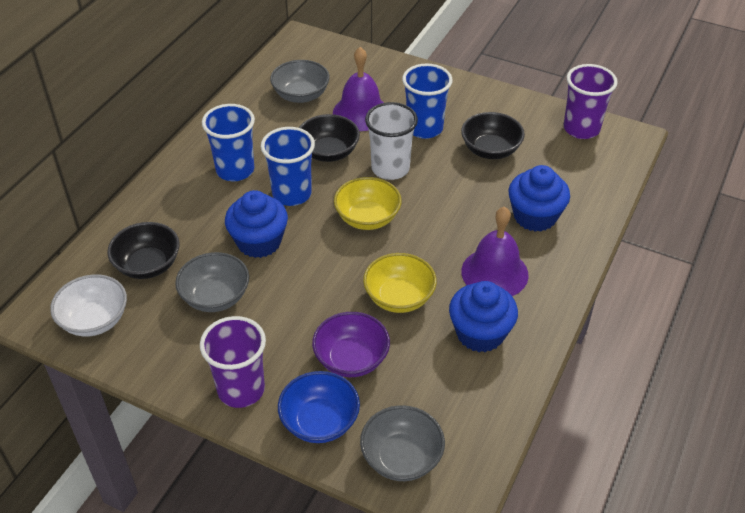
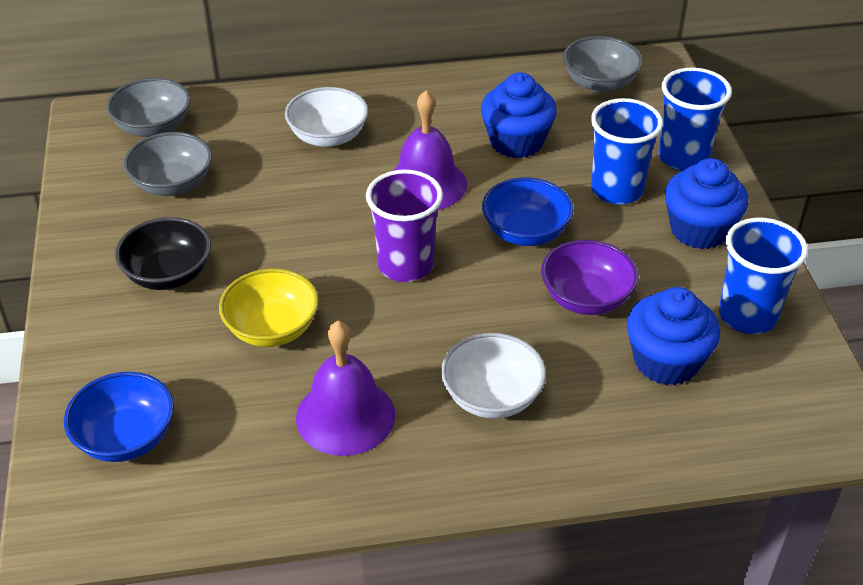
black bowl: [107,222,180,279] [299,114,360,162] [461,112,525,159] = 3 -> [115,217,211,290] = 1
blue bowl: [278,371,360,443] = 1 -> [64,372,174,462] [482,177,574,246] = 2
purple cup: [200,316,266,408] [564,64,618,139] = 2 -> [366,169,443,282] = 1
white bowl: [50,274,127,337] = 1 -> [285,87,368,147] [441,333,546,419] = 2
white cup: [365,102,418,180] = 1 -> none = 0
yellow bowl: [334,177,402,230] [363,253,437,313] = 2 -> [219,269,319,347] = 1

